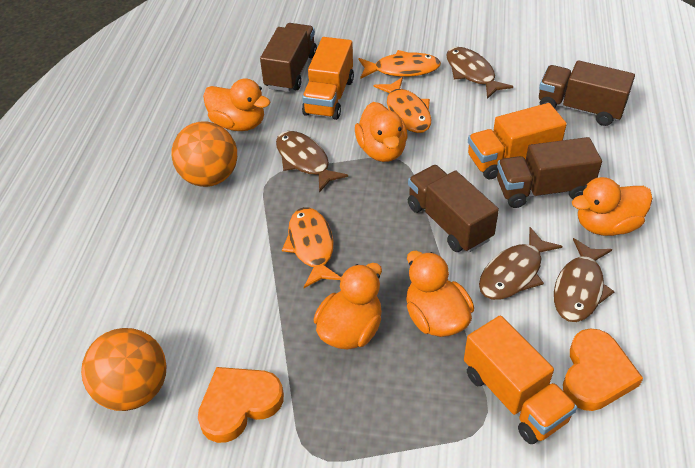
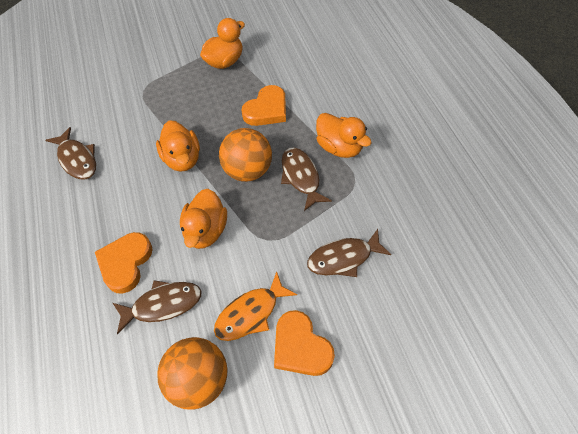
brown truck: [260,23,317,92] [408,165,499,252] [497,137,602,208] [539,60,635,126] = 4 -> none = 0
orange duck: [203,78,270,131] [314,263,382,349] [355,102,408,162] [406,251,474,337] [572,177,653,236] = 5 -> [156,120,200,172] [180,189,227,249] [200,18,245,69] [316,113,372,158] = 4
orange fish: [282,207,341,288] [358,50,441,79] [374,77,431,133] = 3 -> [214,271,297,341] = 1
orange heart: [198,367,284,443] [563,328,643,411] = 2 -> [95,232,153,294] [241,85,286,126] [274,310,335,376] = 3
orange truck: [302,37,354,120] [464,315,577,444] [468,103,567,180] = 3 -> none = 0

